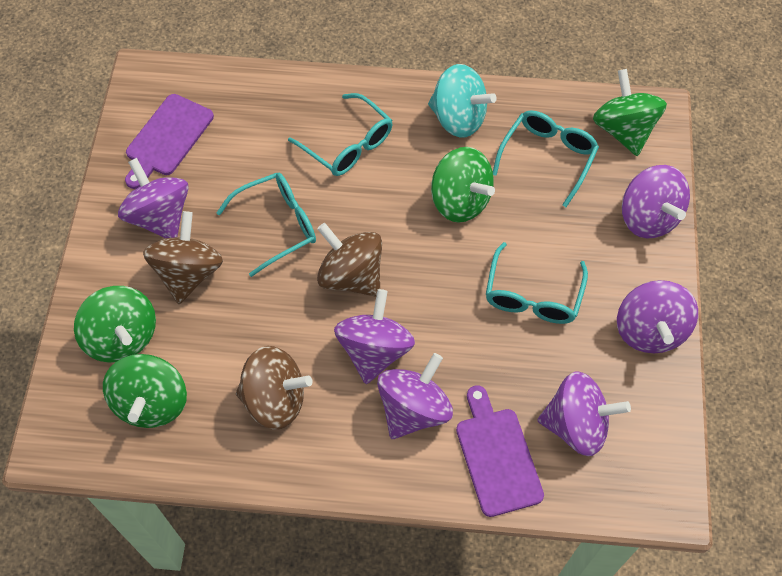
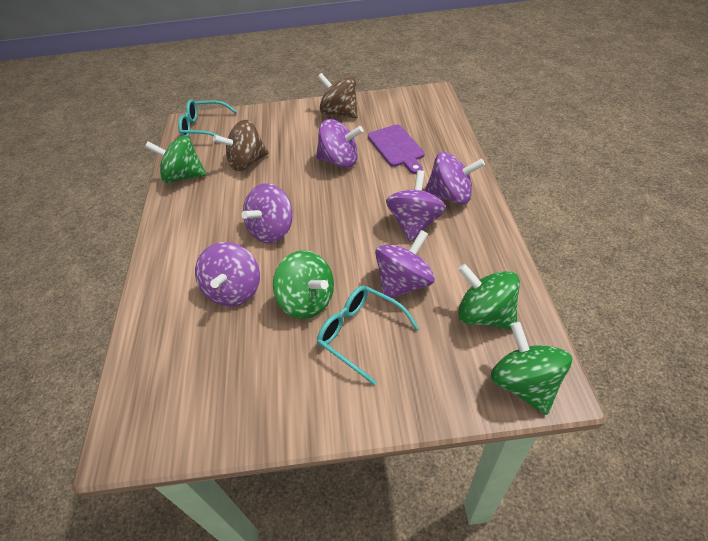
brown spinning top: [143,211,223,304] [236,346,313,429] [317,223,382,297] = 3 -> [213,120,269,171] [318,73,358,118] = 2
purple cutting board: [125,94,214,189] [456,385,544,517] = 2 -> [368,124,425,174] = 1
turquoise glasses: [216,173,316,277] [288,93,392,176] [486,242,588,324] [493,110,599,207] = 4 -> [178,99,238,137] [317,285,419,385] = 2
turquoise spinning top: [428,64,497,138] = 1 -> none = 0

